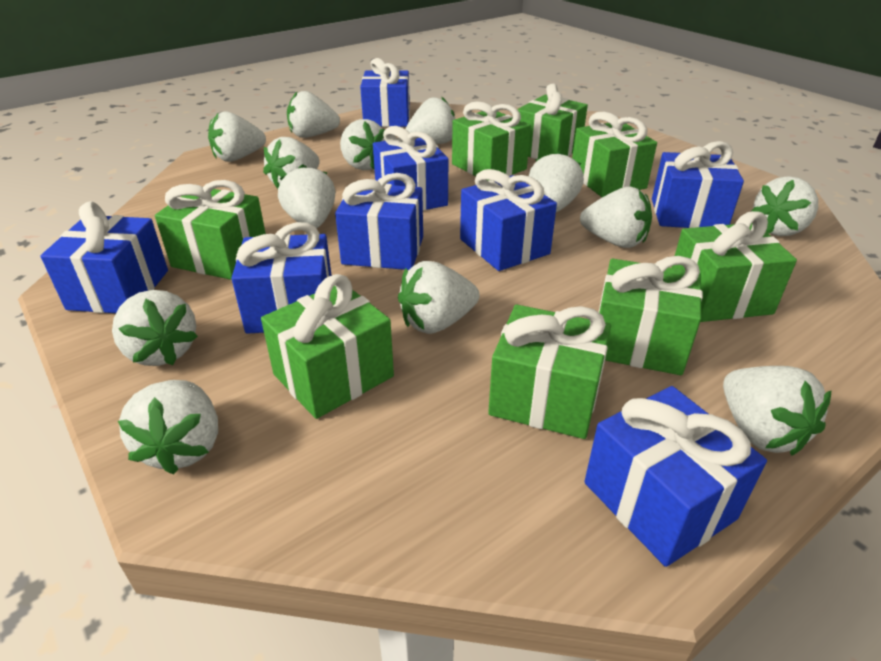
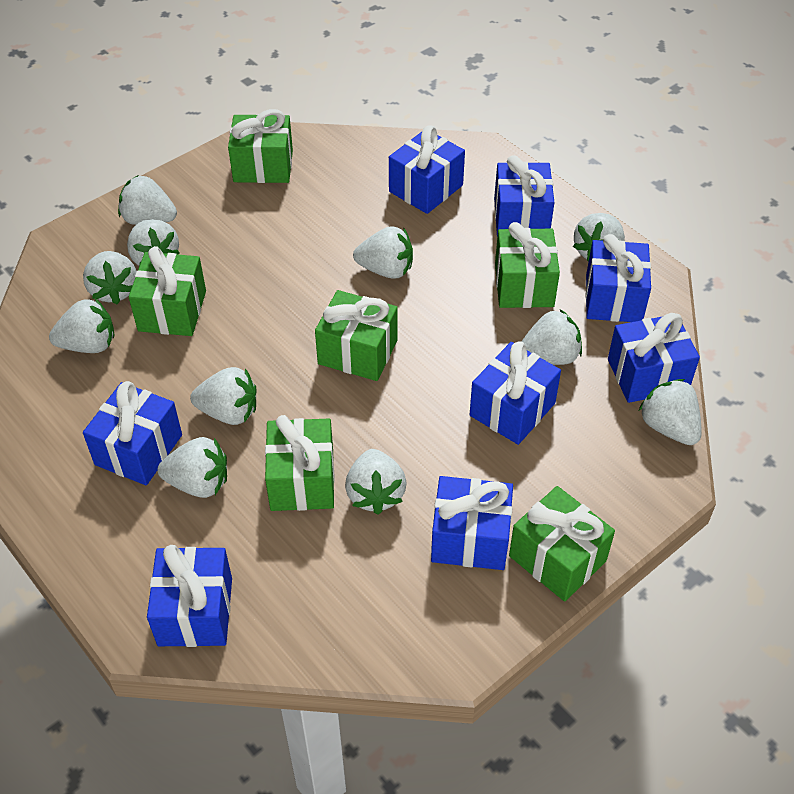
green gift: [155,180,266,280] [261,274,394,419] [452,101,531,181] [488,305,611,439] [517,84,588,159] [572,112,657,197] [599,256,703,375] [671,211,797,322] = 8 -> [129,246,206,336] [228,109,293,183] [265,415,335,511] [315,290,398,381] [495,222,560,308] [509,486,615,602] = 6
white strawberry: [112,290,198,366] [118,380,218,475] [208,111,266,162] [263,137,320,189] [278,164,336,228] [287,91,340,138] [340,119,385,170] [398,261,480,334] [405,96,455,144] [529,151,584,212] [580,187,652,248] [723,366,831,456] [752,176,818,236] = 13 -> [49,298,115,353] [83,251,136,304] [118,175,177,225] [127,219,179,266] [157,437,227,498] [190,367,257,425] [345,449,407,514] [353,226,413,279] [521,309,582,365] [573,213,625,262] [639,379,702,445] = 11

